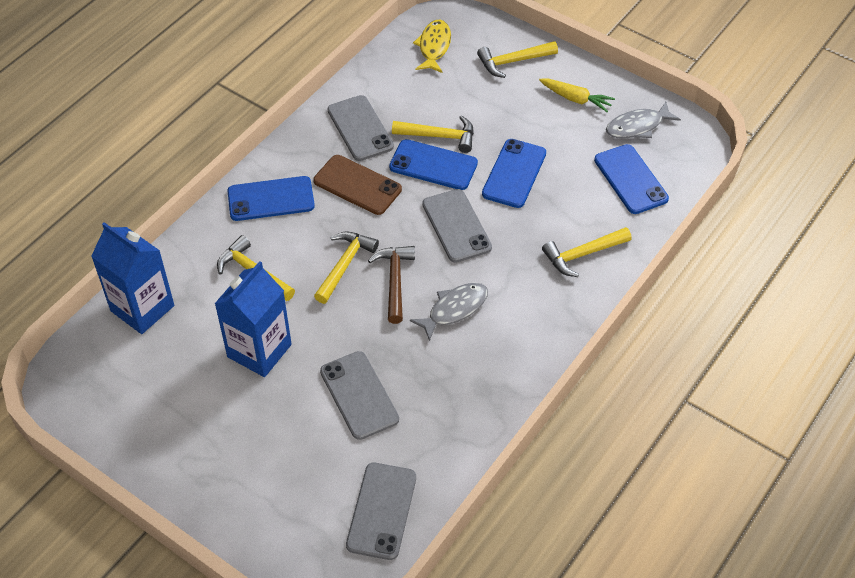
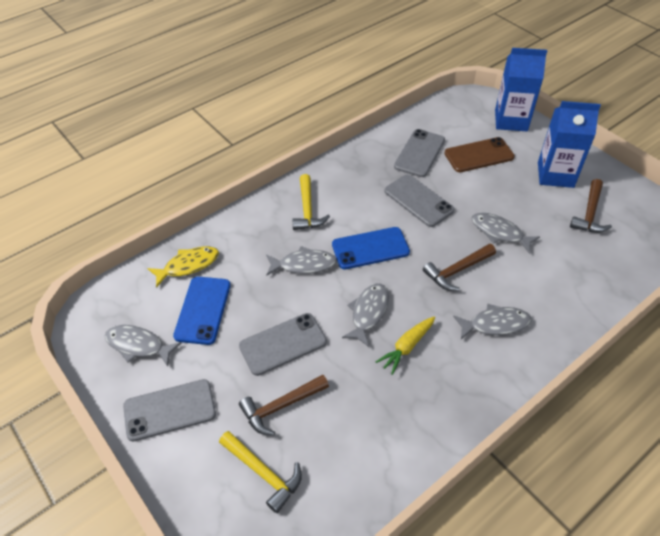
blue phone: [227,176,315,221] [389,139,478,190] [482,139,546,208] [594,144,669,214] = 4 -> [173,276,231,345] [332,227,410,269] = 2
brown hammer: [368,246,415,324] = 1 -> [239,375,329,436] [423,244,496,291] [570,179,612,233] = 3
grey fish: [410,283,488,341] [606,102,681,138] = 2 -> [105,325,181,367] [266,246,337,276] [342,283,389,347] [453,303,532,339] [472,213,540,253] = 5
yellow hammer: [217,235,295,301] [314,232,379,304] [392,115,474,153] [477,41,558,78] [542,227,632,277] = 5 -> [219,431,302,513] [292,174,330,230] = 2

